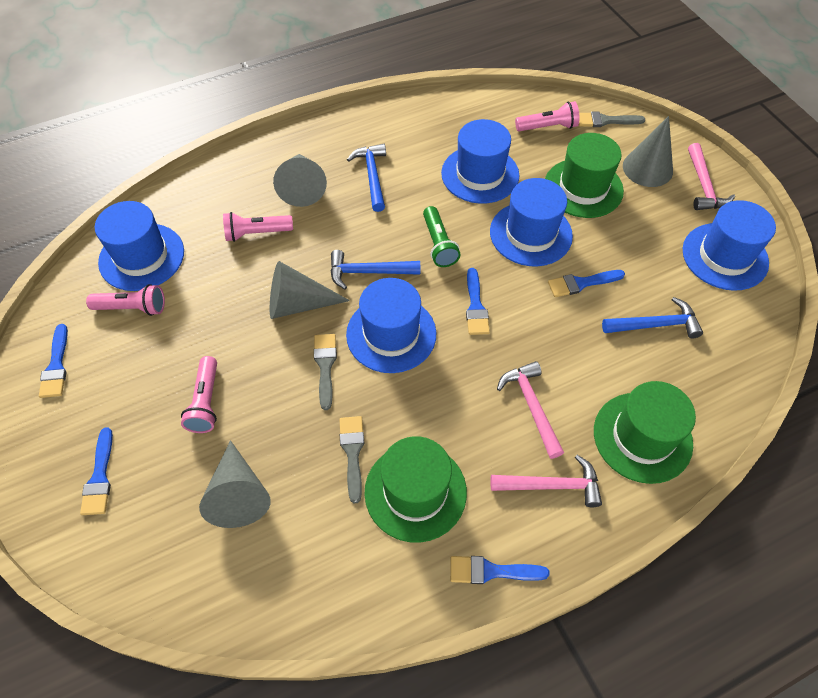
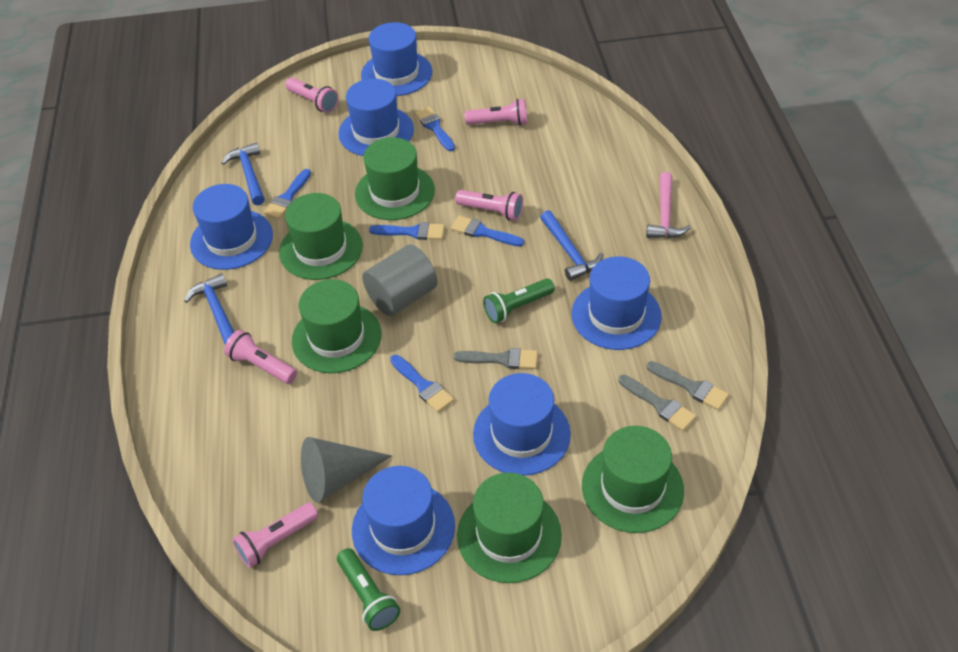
blue hat: [95,201,184,291] [346,278,436,373] [441,119,520,204] [490,178,573,266] [683,200,776,291] = 5 -> [190,184,273,270] [338,79,414,156] [352,466,455,575] [361,22,432,96] [473,373,571,476] [571,256,662,350] = 6
green flashlight: [423,206,461,267] = 1 -> [337,548,400,631] [483,278,555,323] = 2
green hat: [364,436,467,543] [545,133,624,218] [594,381,696,484] = 3 -> [279,193,363,280] [292,279,381,373] [355,137,435,220] [457,472,562,583] [582,426,684,533] = 5
grey cone: [199,440,271,528] [270,261,350,319] [273,154,327,207] [623,116,673,187] = 4 -> [301,437,392,502] = 1
grey cylinder: none = 0 -> [362,244,438,316] = 1
pink flashlight: [86,284,165,316] [181,356,217,433] [223,212,293,242] [515,101,579,131] = 4 -> [224,330,297,384] [232,502,319,568] [285,78,339,113] [455,190,523,221] [465,99,527,126] = 5
pink hammer: [490,455,602,507] [497,361,564,459] [688,143,735,210] = 3 -> [646,172,691,238] = 1

